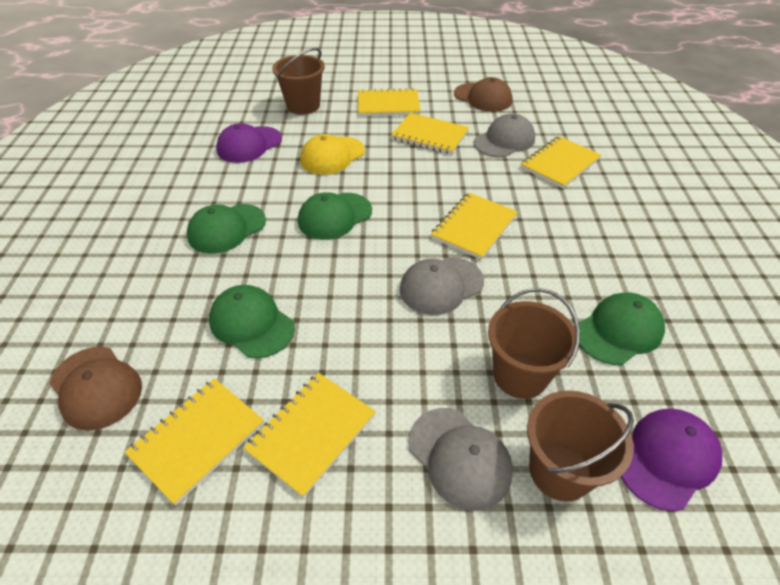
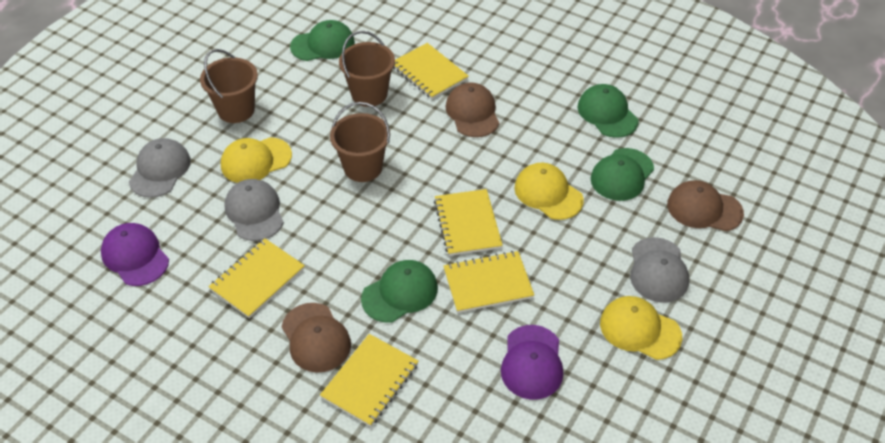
brown cap: [49,347,142,431] [454,77,513,112] = 2 -> [281,303,351,373] [446,83,499,137] [667,180,744,231] = 3
yellow cap: [300,134,365,175] = 1 -> [221,137,292,183] [514,163,584,220] [600,296,682,360] = 3
yellow notebook: [124,378,264,505] [244,373,376,498] [358,88,421,116] [391,113,469,155] [431,193,518,260] [521,136,601,188] = 6 -> [209,238,305,318] [320,334,419,427] [393,43,469,99] [434,189,503,256] [444,251,534,313] = 5

